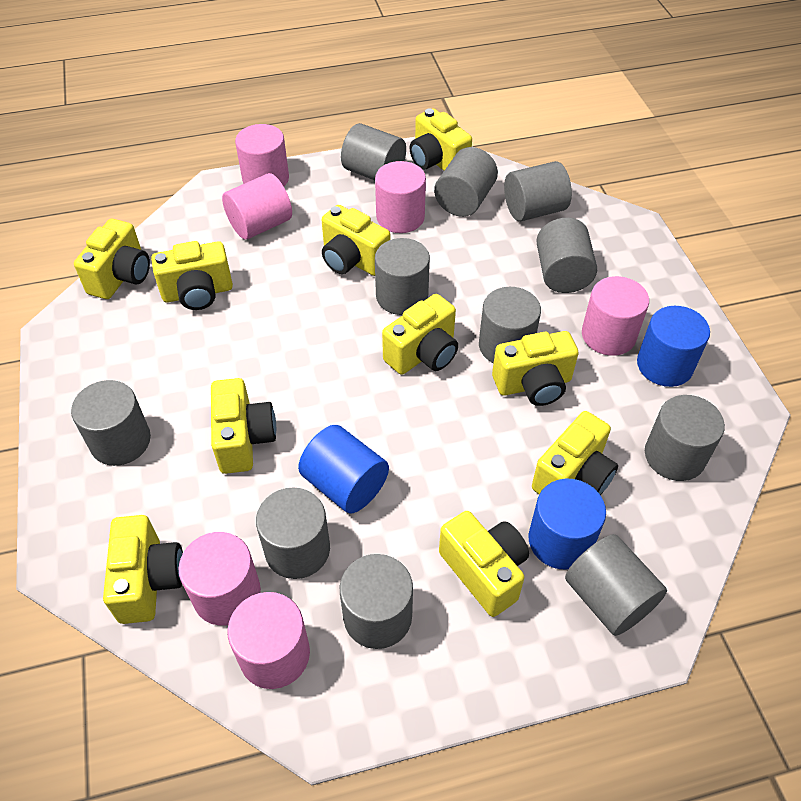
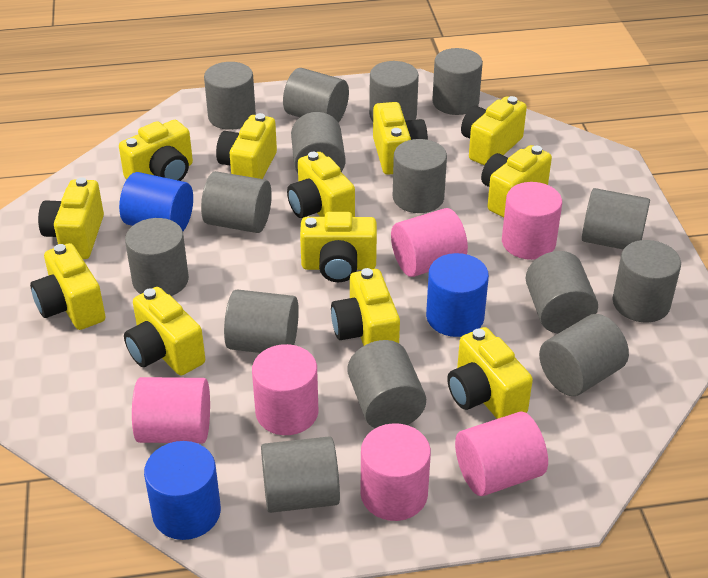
grey cylinder: [71,380,151,466] [256,487,330,579] [340,554,413,649] [341,123,406,180] [375,238,430,315] [434,147,498,217] [479,287,541,363] [504,161,572,221] [536,218,597,293] [565,534,667,636] [645,395,725,481] = 11 -> [125,218,189,296] [201,171,272,233] [204,62,256,130] [224,289,299,353] [261,436,340,513] [283,68,349,123] [291,112,345,173] [347,340,426,428] [369,61,419,121] [393,139,447,213] [432,48,483,115] [526,251,598,334] [539,314,629,396] [582,188,650,249] [613,240,681,323] = 15
yellow camera: [74,219,150,299] [103,515,183,624] [151,241,233,310] [211,378,276,474] [321,205,390,276] [382,294,458,375] [410,108,472,171] [439,511,529,617] [492,331,579,406] [532,411,618,495] = 10 -> [30,243,105,330] [38,177,104,259] [119,120,193,181] [124,287,205,375] [216,113,277,179] [287,152,355,218] [300,212,377,282] [331,268,400,346] [373,102,428,175] [447,327,533,419] [461,96,527,166] [481,145,552,218] = 12

